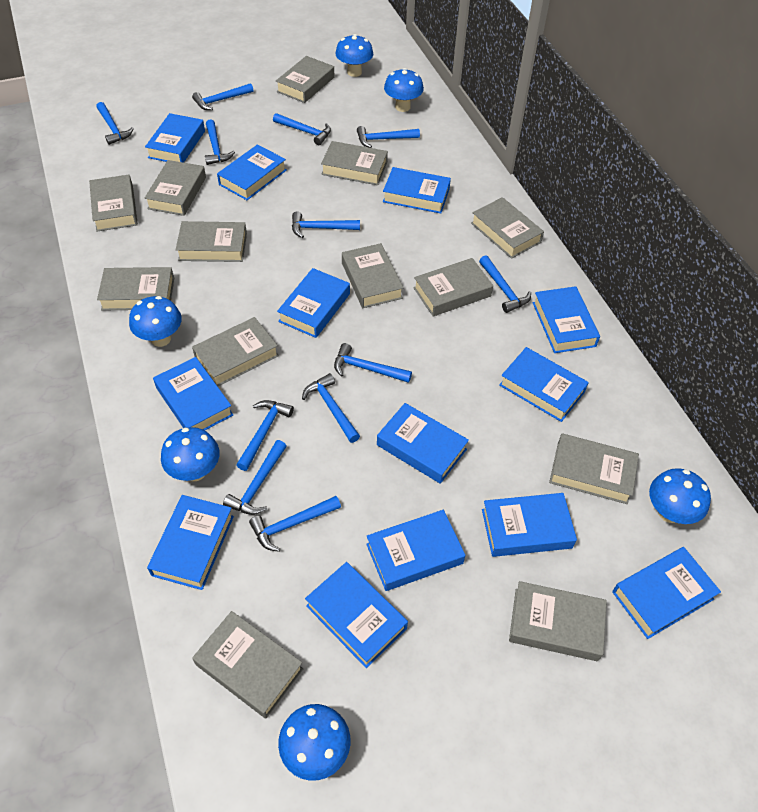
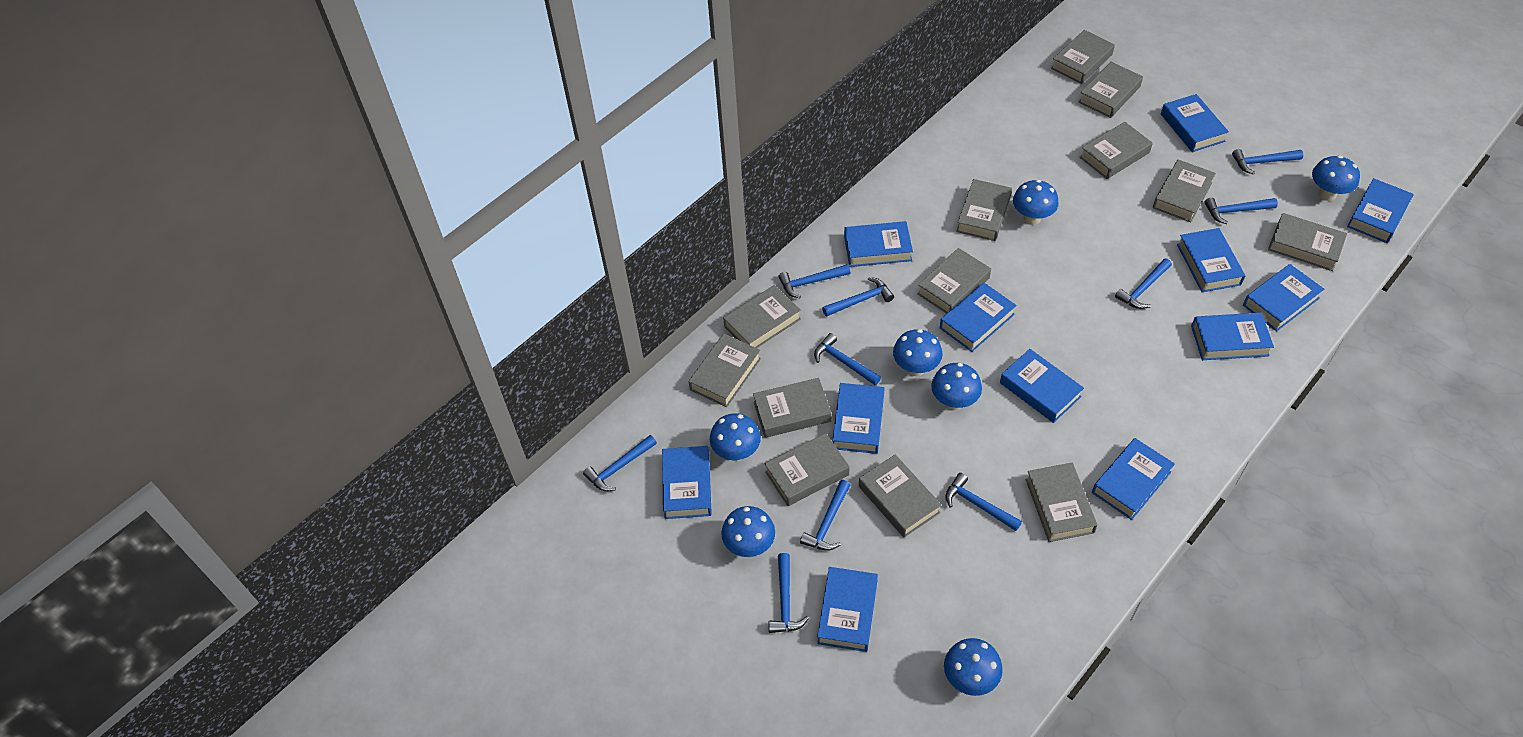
blue book: [145,113,205,163] [147,495,234,590] [153,357,233,431] [217,144,287,200] [277,268,350,338] [305,562,408,668] [366,510,465,591] [377,403,469,484] [383,167,451,213] [482,493,577,557] [499,347,589,422] [533,286,600,353] [612,547,721,639] = 13 -> [662,446,712,519] [817,567,878,652] [832,383,885,454] [844,221,913,267] [940,283,1017,352] [1000,349,1084,423] [1092,438,1175,520] [1161,94,1229,152] [1177,228,1245,292] [1191,313,1274,360] [1243,264,1324,331] [1347,178,1414,243] = 12
blue hammer: [96,102,134,145] [192,83,253,110] [205,119,235,165] [223,440,287,515] [237,400,294,471] [249,496,341,552] [273,113,331,145] [292,212,360,238] [302,373,360,443] [334,343,412,383] [357,126,420,148] [479,255,531,313] = 12 -> [583,435,657,491] [769,553,809,633] [779,264,850,298] [800,480,850,551] [814,333,881,385] [822,277,894,317] [945,473,1022,531] [1115,258,1172,309] [1205,197,1278,224] [1232,149,1303,174] = 10
blue mushroom: [129,296,182,347] [161,427,220,481] [278,704,350,781] [335,34,373,77] [384,68,424,112] [649,468,711,524] = 6 -> [710,413,761,461] [721,506,775,557] [893,329,943,376] [931,363,982,410] [944,638,1003,696] [1013,180,1059,225] [1312,155,1360,201] = 7

